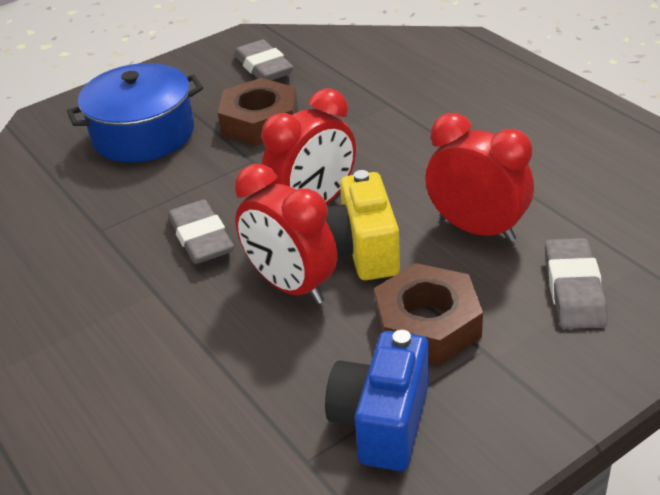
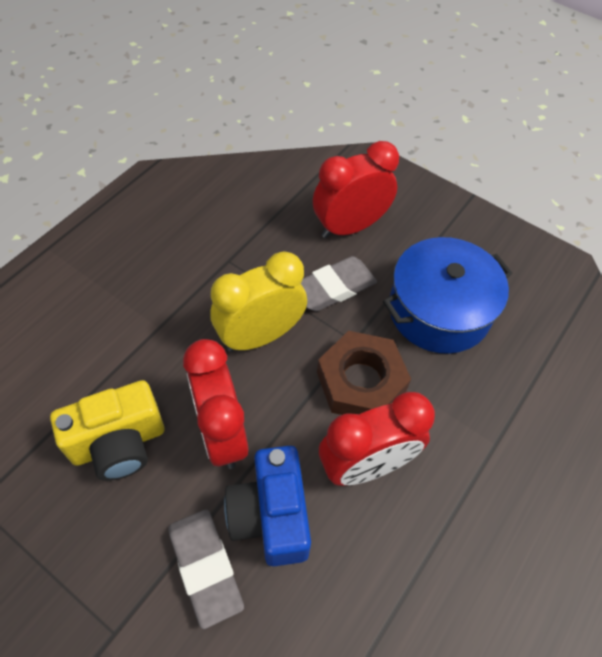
brown nut: [218,78,298,146] [374,263,483,365] = 2 -> [317,331,411,415] = 1
grey eraser: [168,200,234,264] [234,40,294,80] [545,238,607,329] = 3 -> [168,509,244,629] [301,256,377,311] = 2
yellow clock: none = 0 -> [210,251,307,352] = 1

